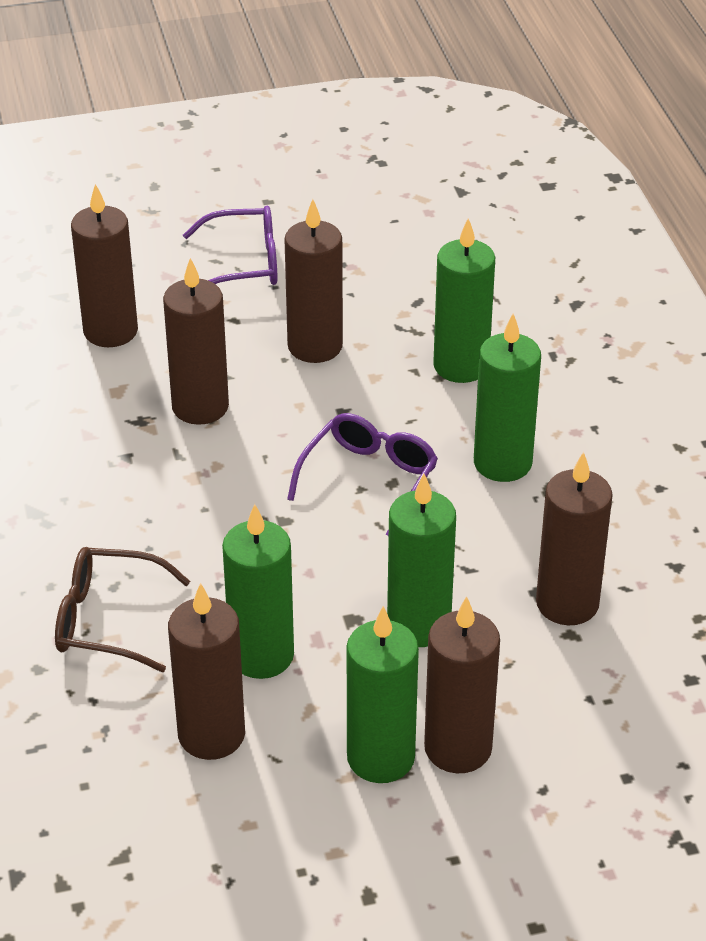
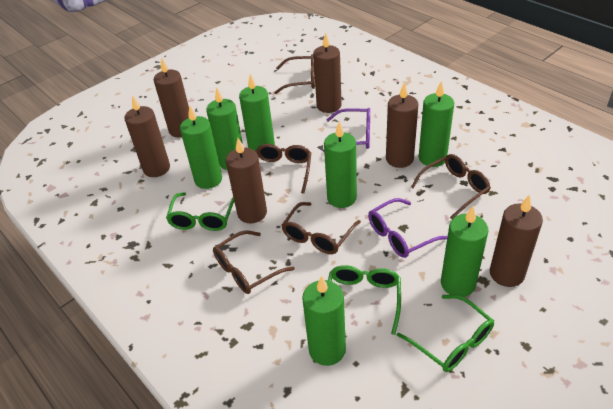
brown glasses: [55,547,190,672] = 1 -> [213,230,295,294] [255,144,311,194] [274,54,315,94] [281,202,361,254] [411,154,491,219] = 5
green candle: [222,504,294,679] [347,606,419,783] [387,474,456,647] [433,218,495,383] [474,313,541,482] = 5 -> [180,106,222,189] [206,88,243,170] [239,74,275,151] [302,276,346,366] [324,121,357,208] [419,81,454,167] [441,206,489,297] = 7
green glasses: none = 0 -> [166,192,234,231] [328,265,401,335] [397,294,494,372] = 3

